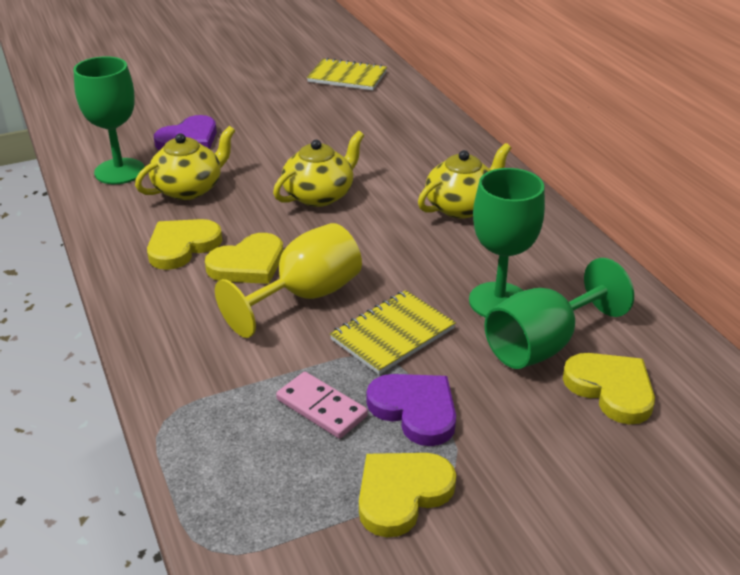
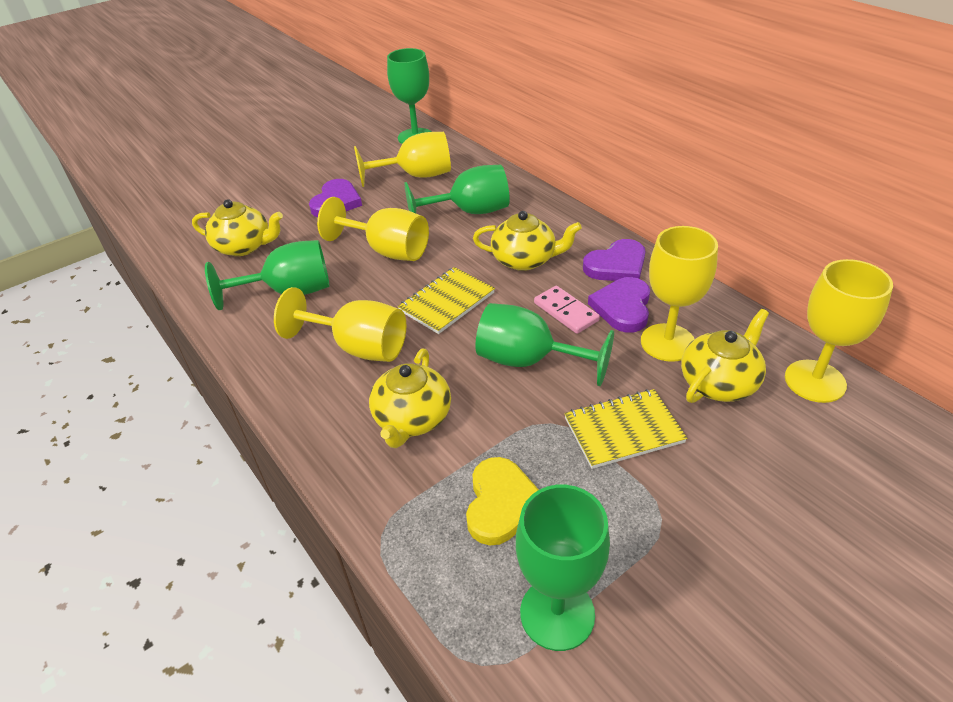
green goblet: [74,56,145,184] [469,168,545,318] [484,258,634,369] = 3 -> [205,240,330,310] [387,48,432,144] [404,165,510,214] [475,303,614,386] [516,485,610,651] = 5
purple heart: [154,115,217,150] [367,374,456,446] = 2 -> [309,179,362,217] [583,239,646,281] [588,277,650,333] = 3
yellow goblet: [215,223,362,338] = 1 -> [274,287,406,362] [317,197,429,261] [354,132,451,187] [641,226,718,362] [785,259,893,403] = 5
yellow heart: [147,219,222,270] [205,233,283,284] [359,453,456,537] [563,353,655,424] = 4 -> [466,457,539,545] = 1
yellow teapot: [135,126,235,200] [273,131,364,207] [418,143,511,219] = 3 -> [192,199,283,256] [369,349,451,448] [473,211,582,271] [681,309,769,403] = 4

